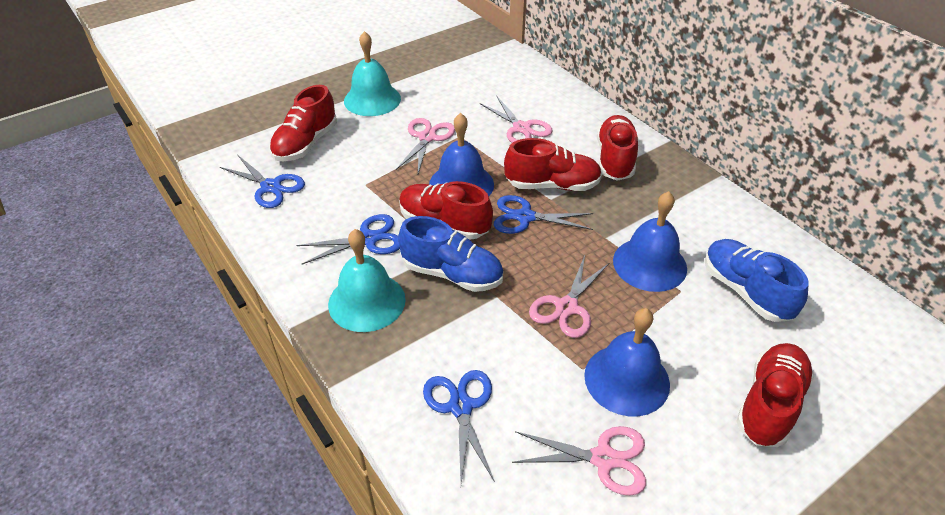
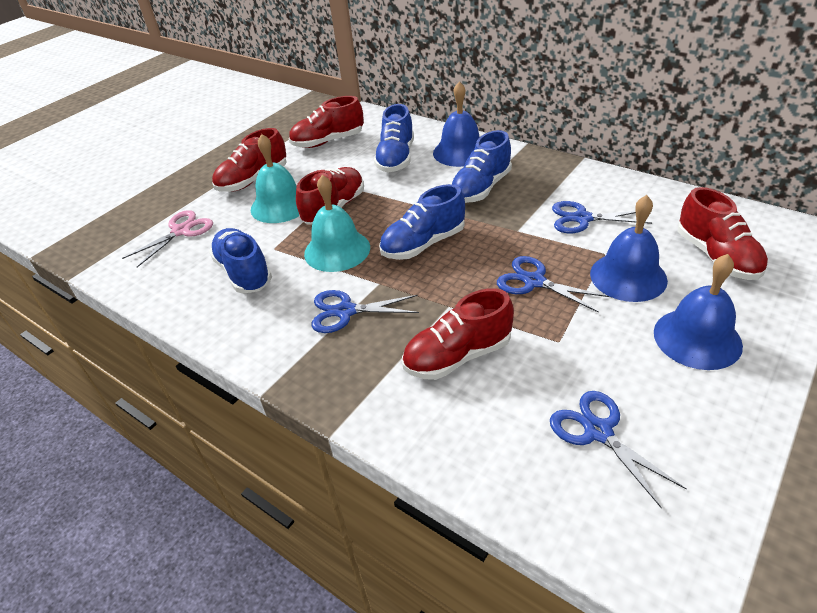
blue shoe: [398,216,503,292] [705,239,809,322] = 2 -> [209,228,272,294] [374,104,414,172] [379,184,465,260] [451,130,512,203] = 4
pink scissors: [396,118,455,173] [480,95,552,143] [512,426,646,496] [529,255,609,338] = 4 -> [122,210,213,267] = 1

